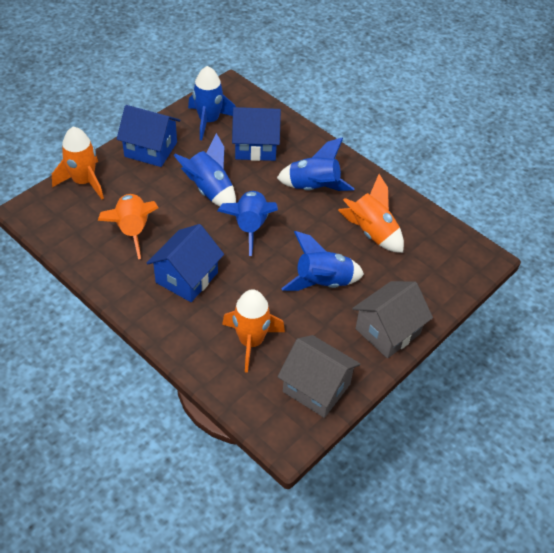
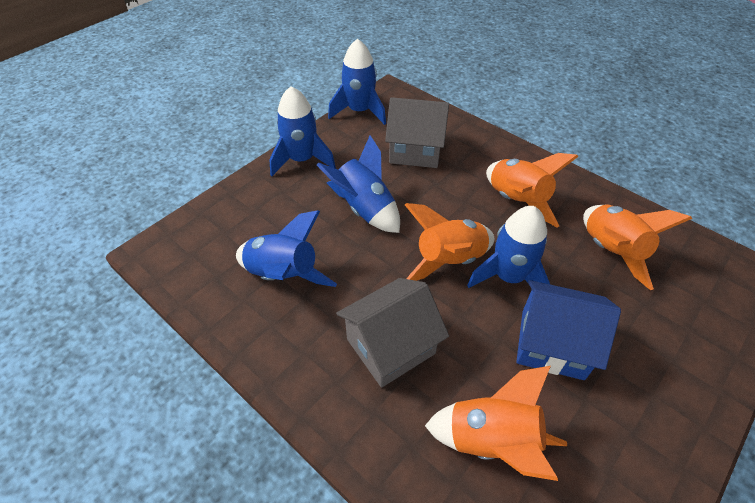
blue house: [117,105,180,167] [147,224,224,302] [232,107,281,161] = 3 -> [516,280,621,380] = 1

